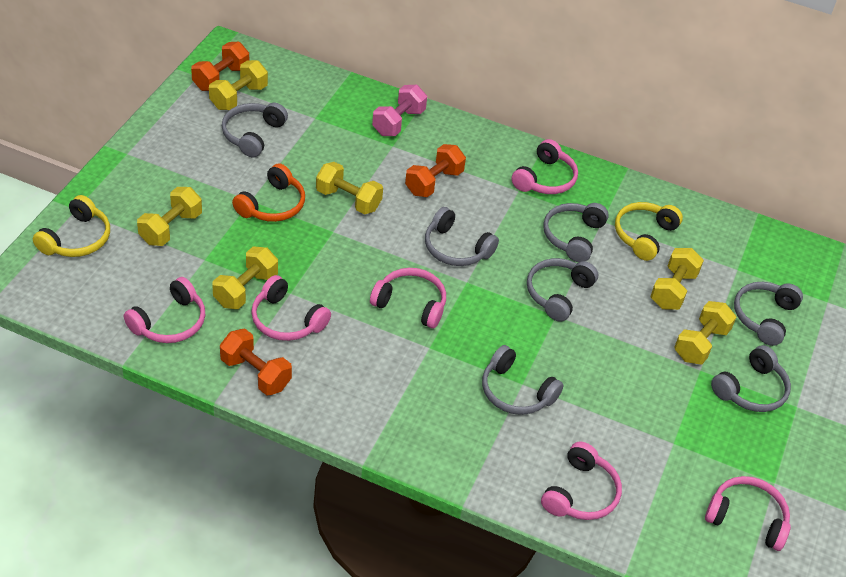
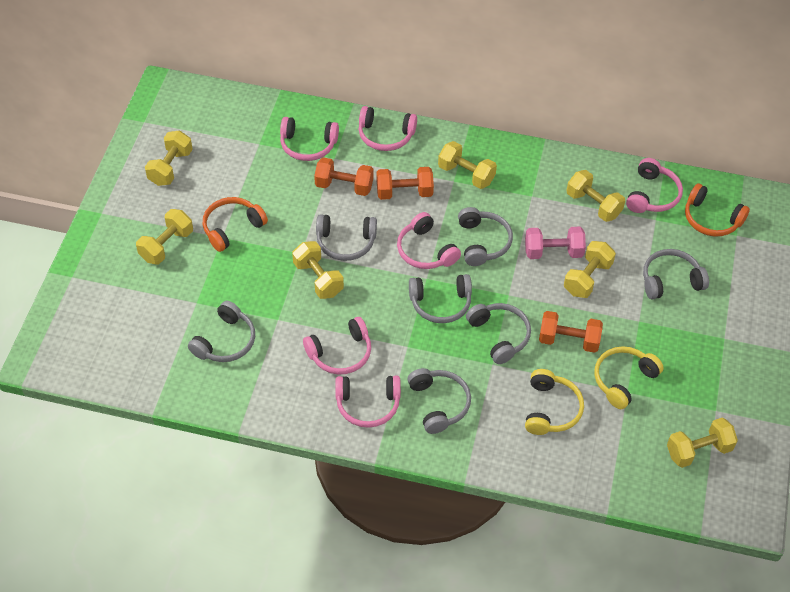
orange headphones: [232,163,305,222] = 1 -> [203,197,268,252] [685,183,750,237] = 2
yellow dumbbell: [137,187,202,246] [209,60,268,110] [212,246,278,309] [316,162,383,214] [650,248,704,310] [674,301,736,364] = 6 -> [136,209,193,264] [145,130,193,186] [292,241,344,299] [438,141,497,189] [564,241,616,298] [566,170,625,222] [667,418,738,468] = 7

